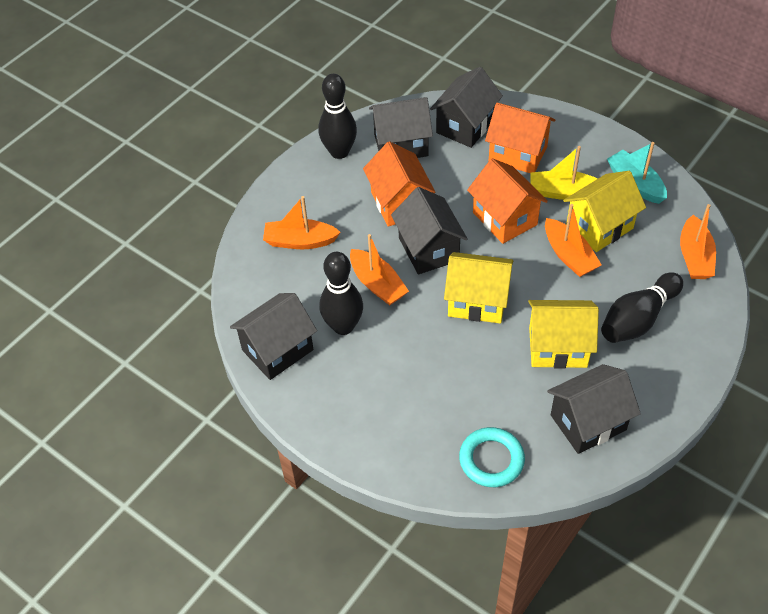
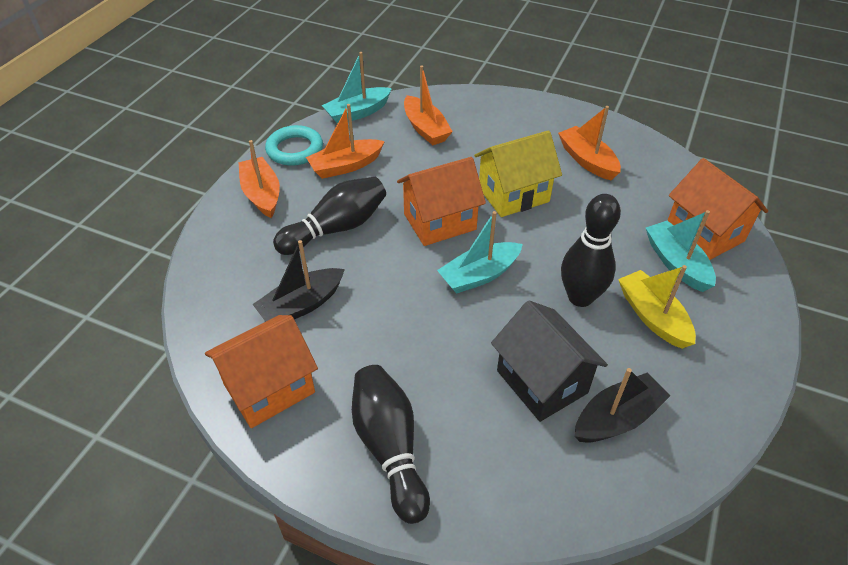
black boat: none = 0 -> [253,240,345,322] [575,368,671,442] = 2
black house: [230,293,317,380] [369,97,433,158] [391,187,468,274] [430,67,503,148] [547,364,641,454] = 5 -> [491,300,608,422] = 1
turquoise boat: [607,142,667,204] = 1 -> [322,52,392,124] [437,211,523,294] [646,210,716,292] = 3
yellow house: [444,252,513,324] [528,300,599,369] [563,171,646,252] = 3 -> [474,130,562,217] = 1

